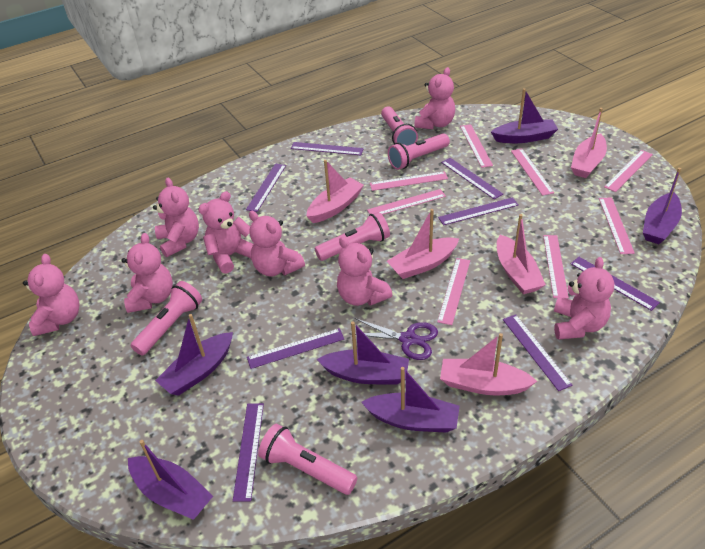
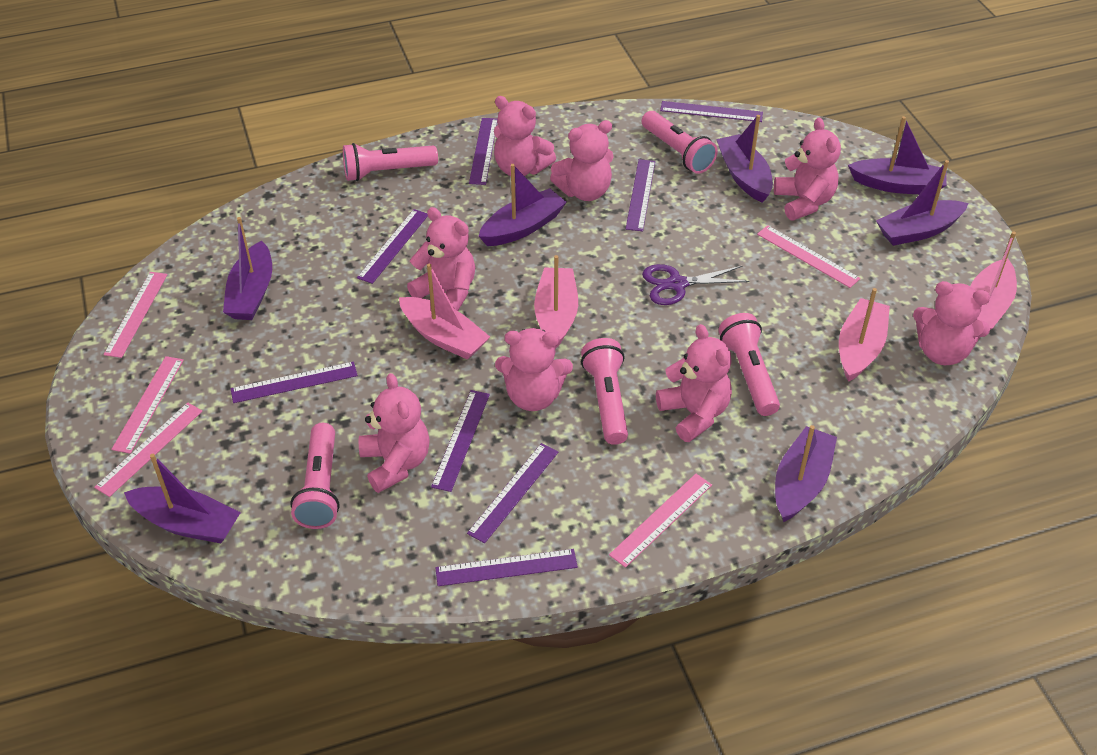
pink boat: [306,160,364,223] [387,209,459,279] [440,333,537,395] [497,214,546,294] [571,108,607,178] = 5 -> [399,264,490,360] [534,255,578,349] [839,288,890,382] [970,231,1017,330] = 4
pink ruler: [367,189,446,215] [370,171,448,191] [437,258,470,325] [460,124,493,168] [511,148,554,196] [543,235,569,298] [599,197,635,254] [604,150,653,192] = 8 -> [94,402,202,497] [104,272,168,358] [111,356,184,454] [609,474,712,568] [757,225,861,288] = 5
purple boat: [128,440,213,520] [155,314,233,396] [317,321,409,384] [361,367,460,433] [491,88,558,143] [643,168,682,244] = 6 -> [124,454,241,543] [223,217,272,320] [479,164,567,246] [716,115,773,203] [775,425,837,522] [848,116,947,194] [876,160,968,246] = 7

